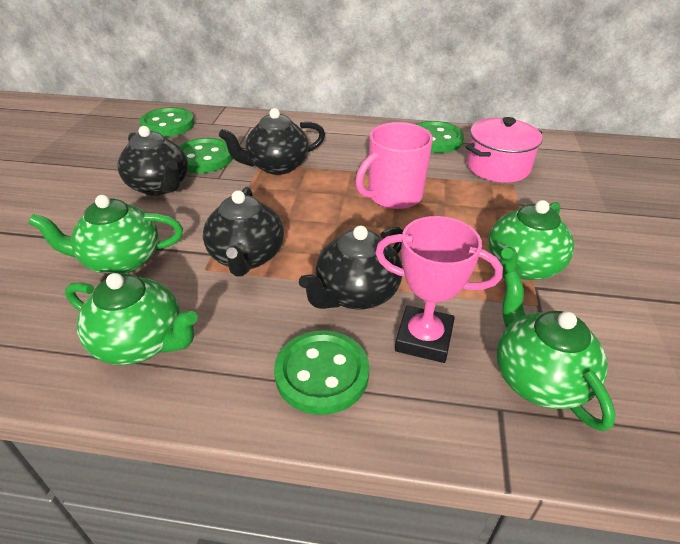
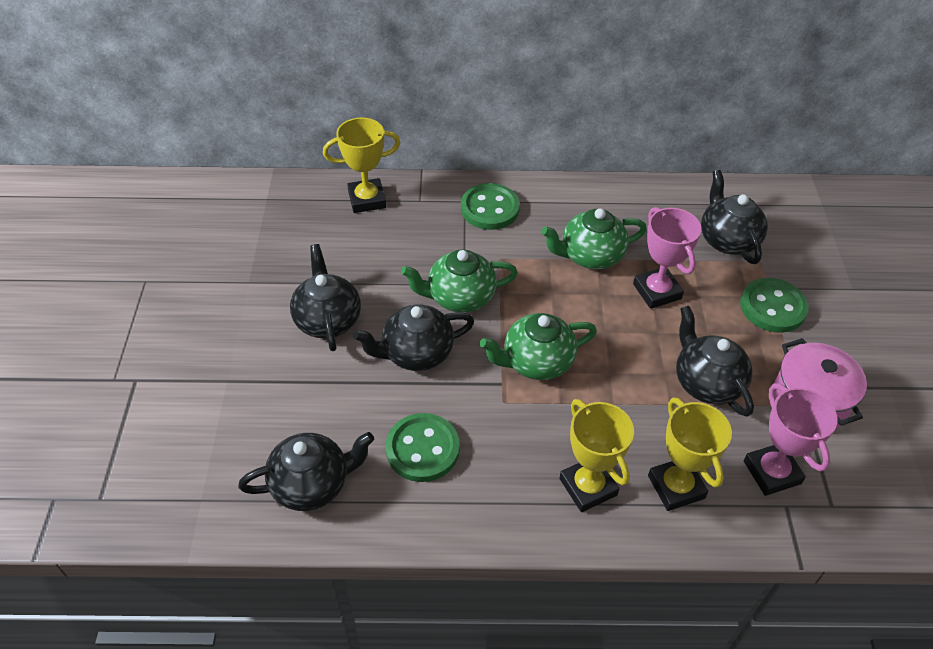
black teapot: [118,126,188,196] [203,187,284,276] [219,108,325,175] [299,226,403,309] = 4 -> [238,432,374,511] [290,244,361,351] [353,304,474,371] [676,306,754,417] [701,170,768,264] = 5
green button: [139,107,194,137] [179,138,233,173] [274,330,369,415] [415,121,464,153] = 4 -> [386,413,460,482] [461,183,520,230] [740,278,809,333] = 3
green teapot: [28,195,183,274] [65,273,198,365] [488,200,574,280] [497,271,616,431] = 4 -> [401,250,518,313] [480,313,597,380] [541,208,647,269] = 3
pink mug: [356,122,433,209] = 1 -> none = 0
pink trophy: [375,216,503,363] = 1 -> [633,207,701,309] [744,383,838,496] = 2
yellow trophy: none = 0 -> [323,117,400,213] [560,399,634,512] [648,397,732,511] = 3

